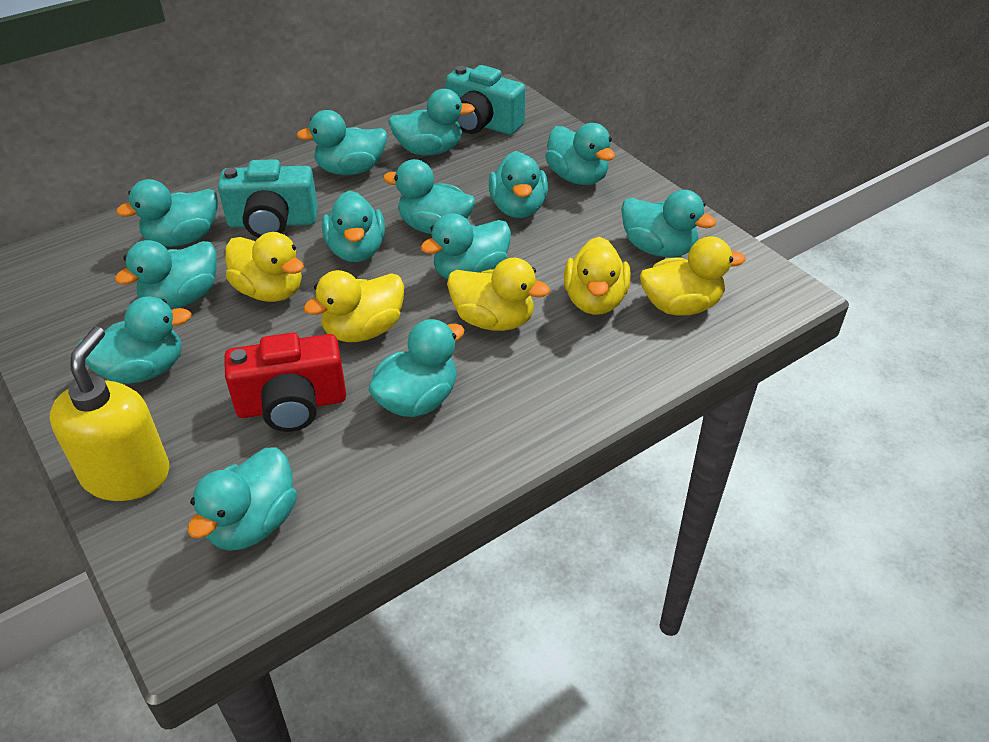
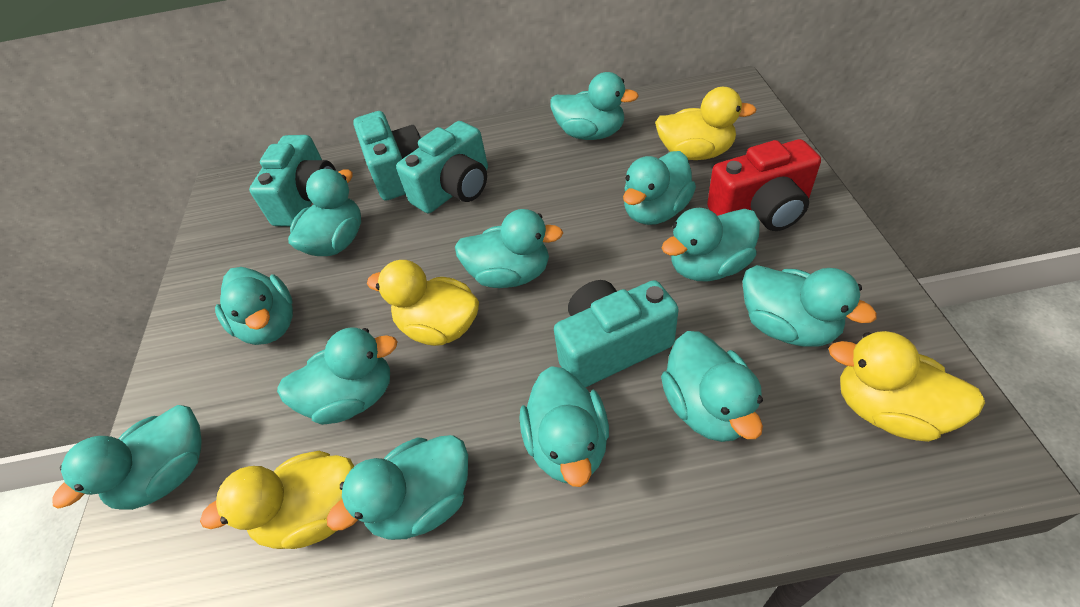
turquoise camera: [218,159,318,238] [446,65,526,135] = 2 -> [249,135,336,226] [353,111,421,201] [396,121,488,213] [554,280,679,388] = 4
turquoise duck: [77,296,192,384] [115,240,217,309] [116,179,218,247] [188,447,297,551] [296,110,387,175] [322,191,385,262] [369,319,464,417] [383,159,475,234] [388,89,475,156] [421,213,511,279] [489,151,548,218] [545,123,615,185] [621,190,716,257] = 13 -> [52,405,202,510] [215,267,293,345] [277,327,398,425] [288,169,361,256] [327,435,468,540] [455,209,563,288] [520,366,609,487] [550,72,639,140] [623,151,696,225] [661,208,760,281] [661,331,763,442] [742,265,877,347] = 12
yellow duck: [225,232,304,302] [303,270,404,342] [447,258,550,331] [564,237,631,315] [640,236,746,316] = 5 -> [200,451,355,549] [367,260,479,346] [655,87,757,160] [829,331,985,442] = 4
yellow soap dispenser: [50,327,170,501] = 1 -> none = 0

